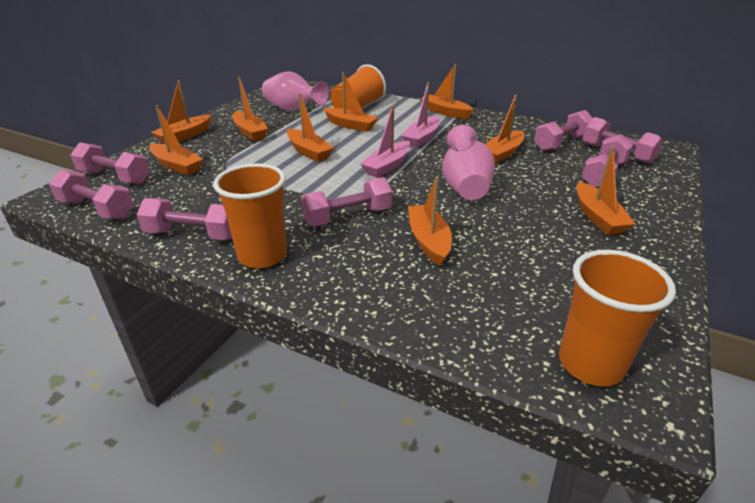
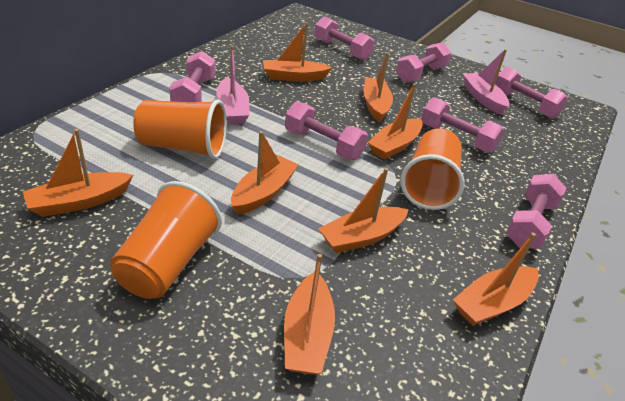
orange boat: [149,105,203,175] [151,80,211,144] [233,77,268,141] [287,93,334,162] [323,72,378,132] [408,177,452,266] [421,64,474,119] [485,95,525,164] [577,147,635,235] = 9 -> [23,129,133,217] [231,131,299,215] [263,22,332,82] [284,254,335,375] [318,168,409,253] [363,52,393,122] [368,83,423,160] [453,233,539,326] = 8
pink vase: [262,71,329,111] [442,125,495,200] = 2 -> none = 0

